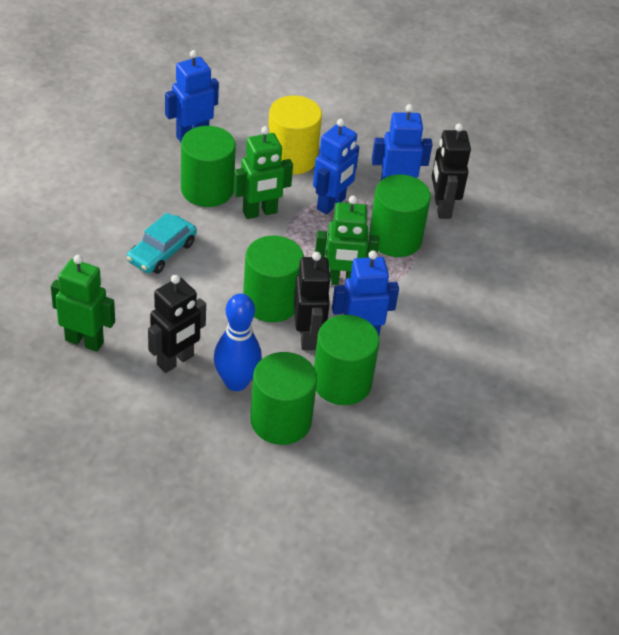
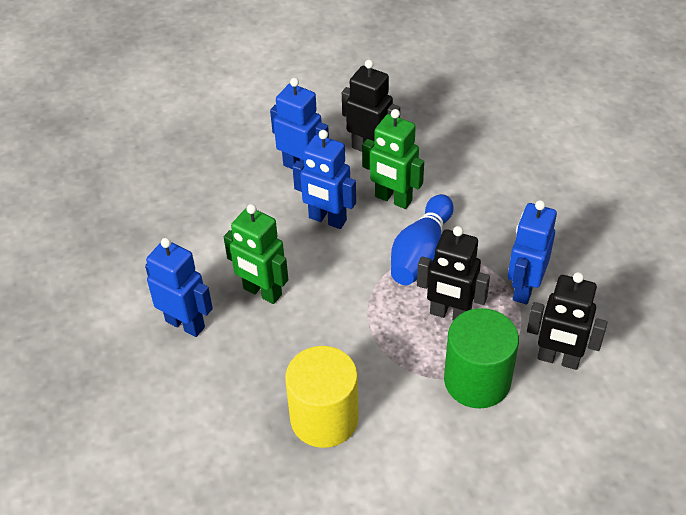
green cylinder: [181,126,236,207] [243,236,304,322] [250,352,317,445] [314,315,380,405] [369,174,431,257] = 5 -> [444,308,519,409] = 1
green robot: [51,255,115,352] [233,126,293,219] [315,196,379,285] = 3 -> [224,204,288,304] [362,109,424,209] = 2
turquoise car: [127,213,197,274] = 1 -> none = 0

